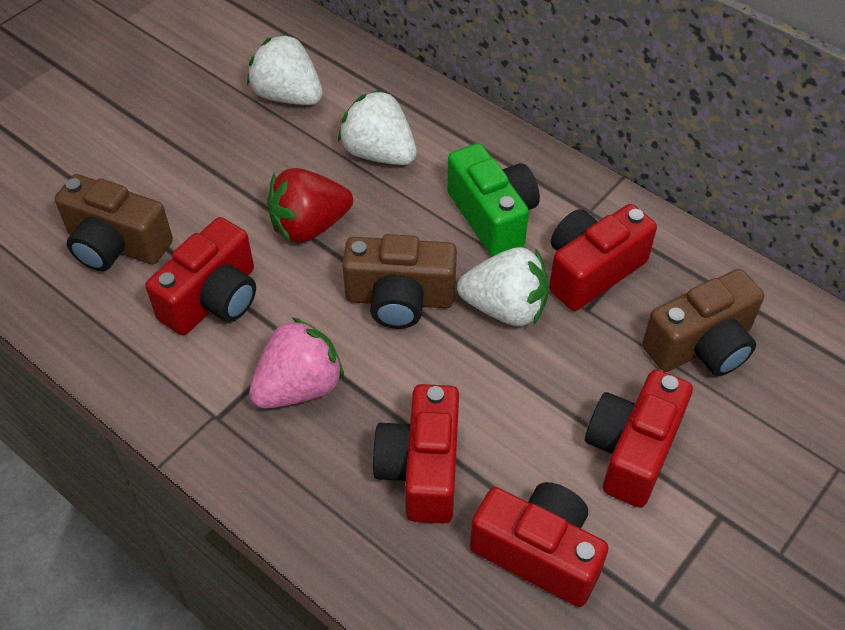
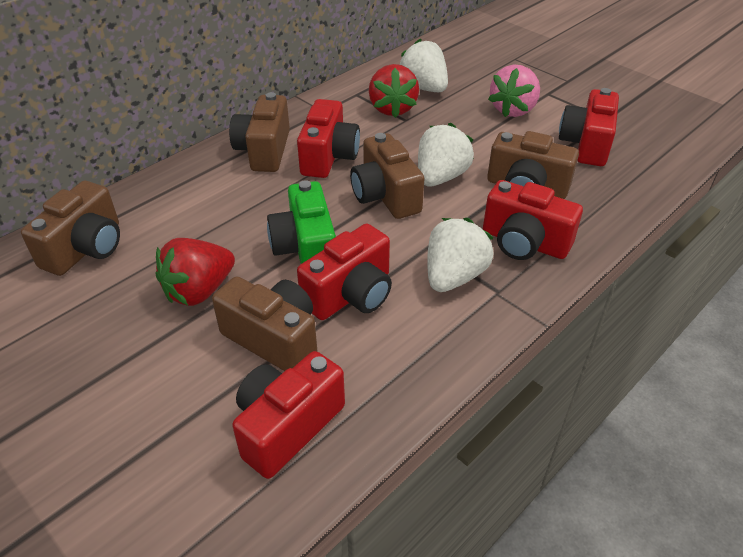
brown camera: [55,174,173,271] [342,234,457,329] [642,269,764,376] = 3 -> [21,181,120,276] [212,277,317,371] [229,92,290,172] [350,133,425,219] [487,131,579,199] = 5
red strawberry: [267,168,353,243] = 1 -> [156,238,235,306] [369,64,419,118] = 2

